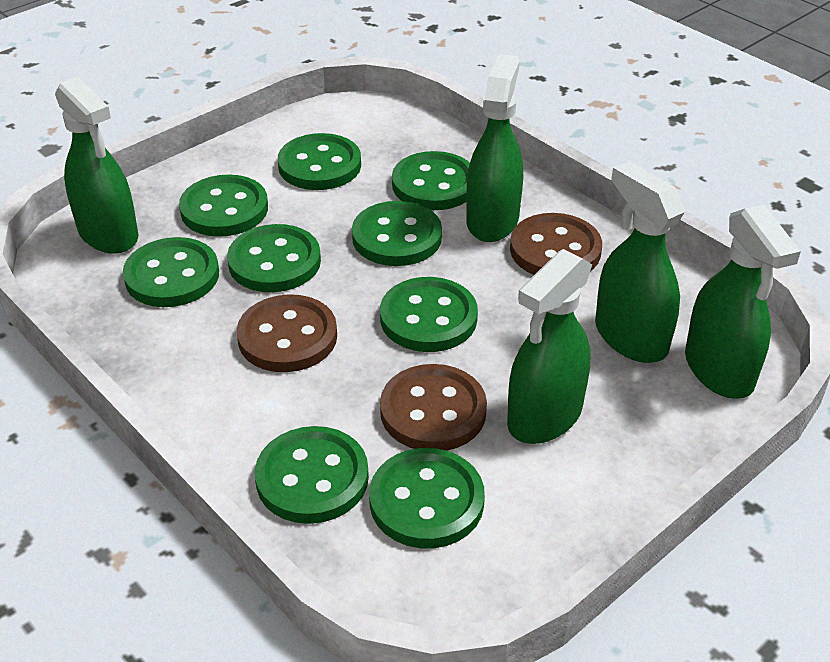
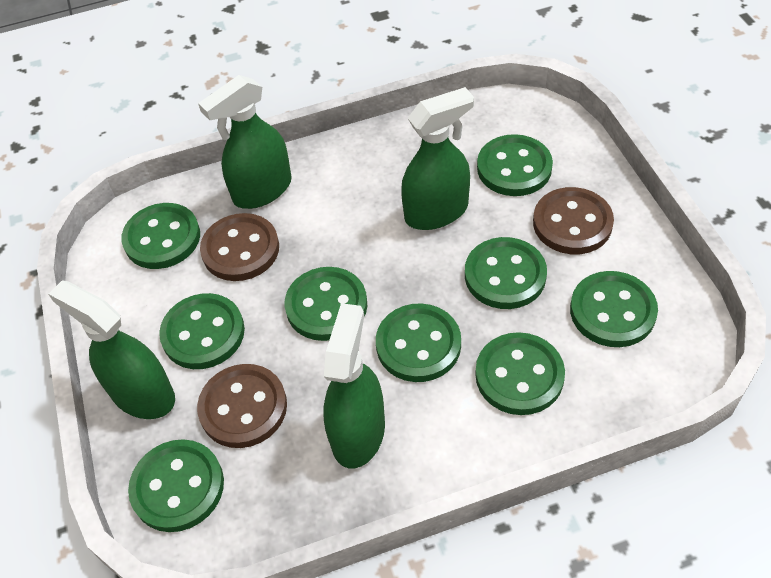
green spray bottle: [55,76,138,254] [466,54,523,242] [507,249,592,444] [595,161,685,363] [685,205,801,399] = 5 -> [49,280,175,419] [198,75,292,209] [323,303,385,469] [401,87,474,230] = 4

